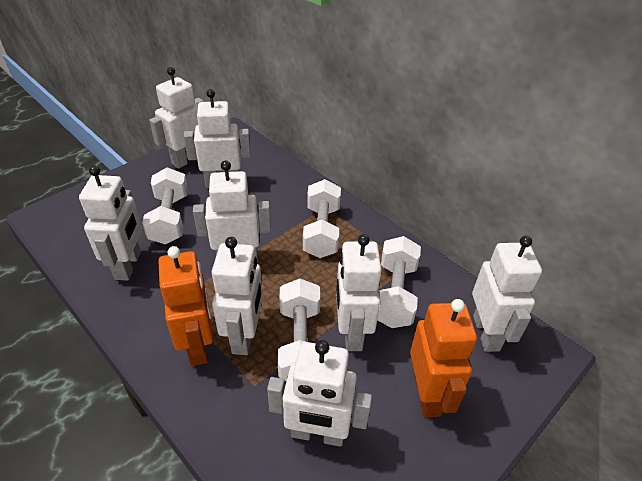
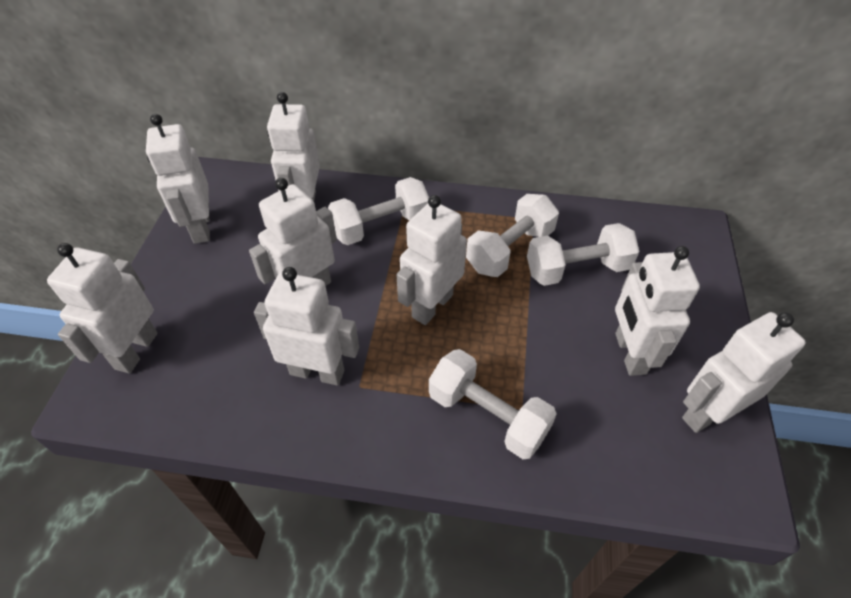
orange robot: [158,246,213,366] [410,299,477,417] = 2 -> none = 0

